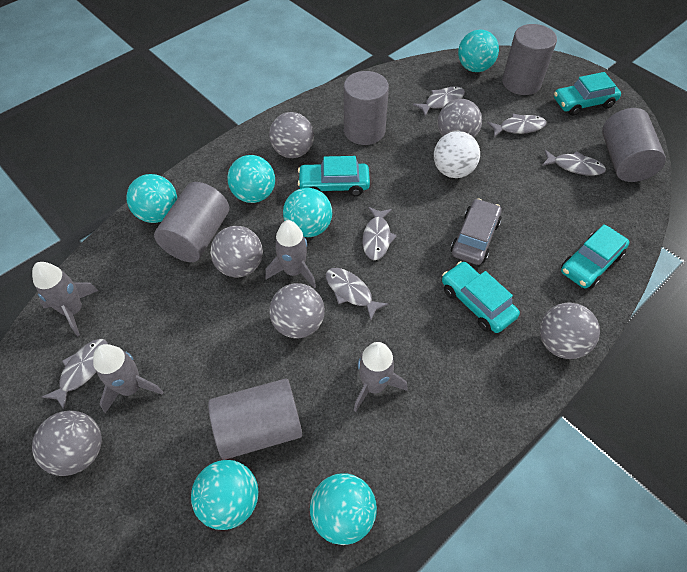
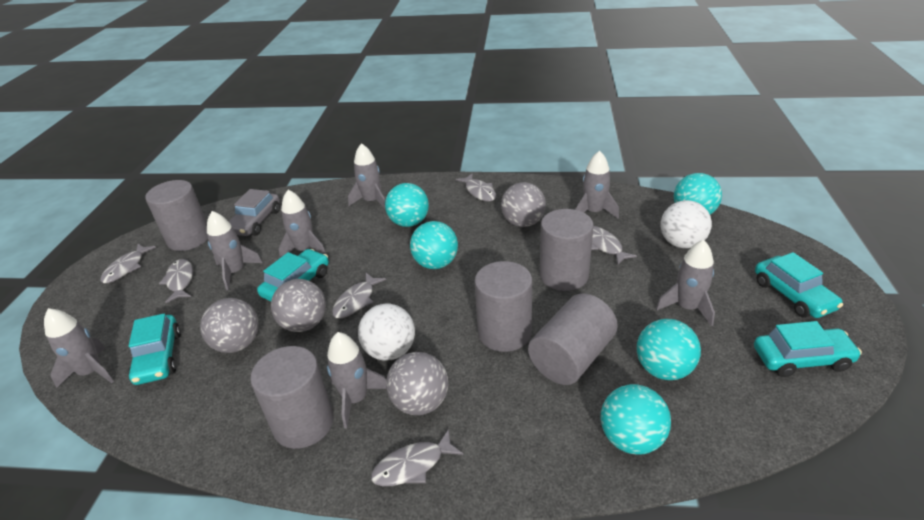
grey ball: [32,411,102,476] [210,226,263,277] [269,112,314,158] [269,283,325,339] [437,99,482,138] [540,303,600,359] = 6 -> [200,298,259,353] [271,279,326,332] [386,352,449,415] [501,182,546,227] = 4
grey rocket: [32,262,98,336] [93,344,164,413] [265,220,316,289] [354,342,408,412] = 4 -> [44,308,114,388] [207,211,262,290] [278,190,326,258] [327,332,386,428] [348,143,385,209] [575,151,619,219] [656,240,715,327] = 7
turquoise ball: [126,174,177,223] [191,460,258,530] [227,155,275,203] [283,188,332,237] [310,473,377,545] [458,29,499,72] = 6 -> [385,183,429,227] [410,221,458,269] [600,384,671,455] [637,319,701,380] [674,173,722,214] = 5
white ball: [434,131,480,178] = 1 -> [358,304,415,361] [661,200,712,248] = 2

